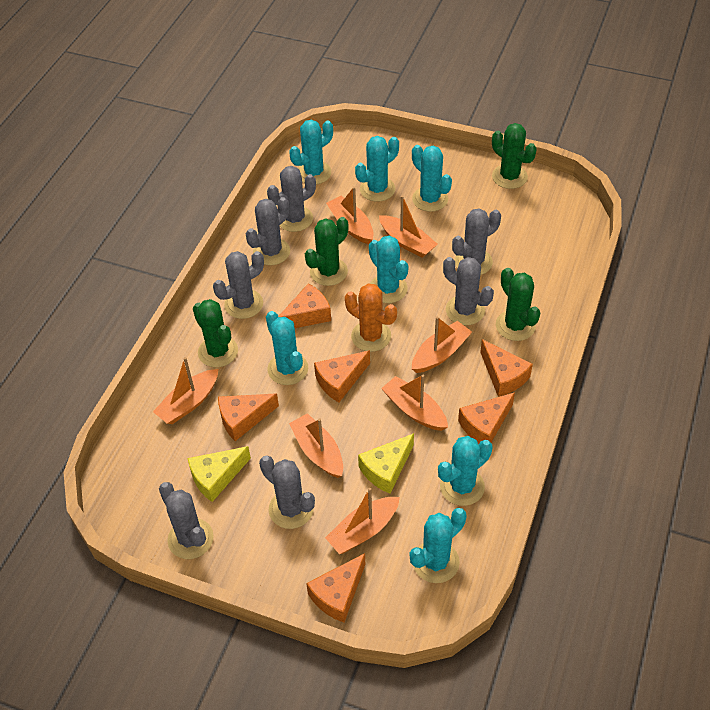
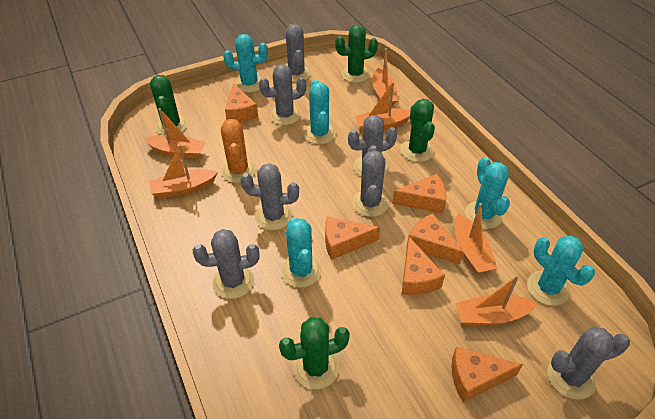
orange boat: [153,357,218,424] [289,413,343,478] [325,488,400,554] [326,187,374,244] [379,195,438,258] [381,375,448,431] [412,316,472,373] = 7 -> [144,108,206,159] [149,144,218,198] [355,82,411,131] [372,48,398,106] [455,203,498,274] [455,275,538,325] = 6
turquoise cactus: [266,311,308,385] [289,120,333,185] [355,136,399,202] [369,236,409,303] [410,508,467,583] [412,145,452,212] [438,436,493,506] = 7 -> [223,34,268,93] [281,218,322,288] [304,80,336,144] [465,157,510,229] [527,236,595,306] = 5
yellow cheese: [187,446,251,502] [358,433,414,494] = 2 -> none = 0

